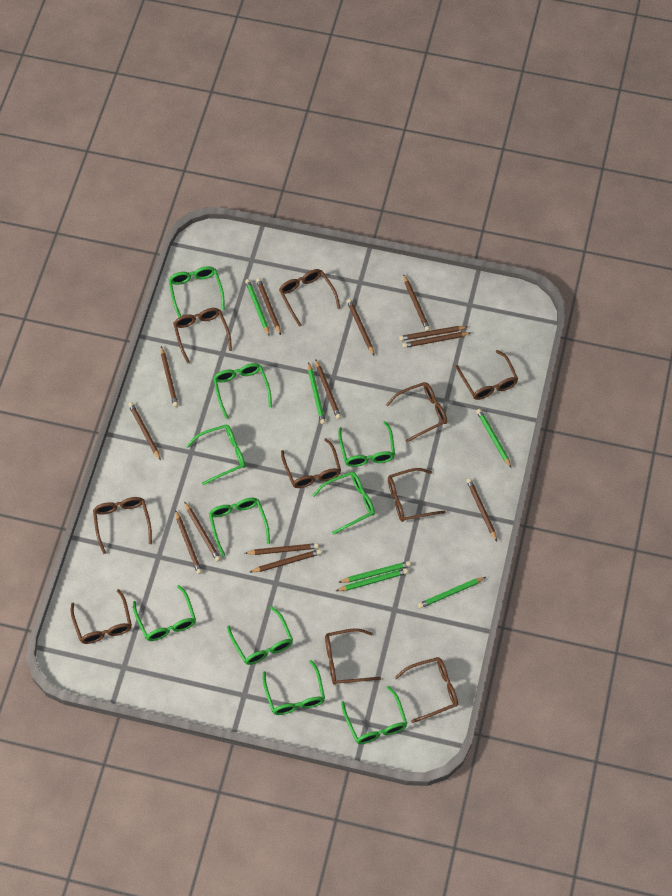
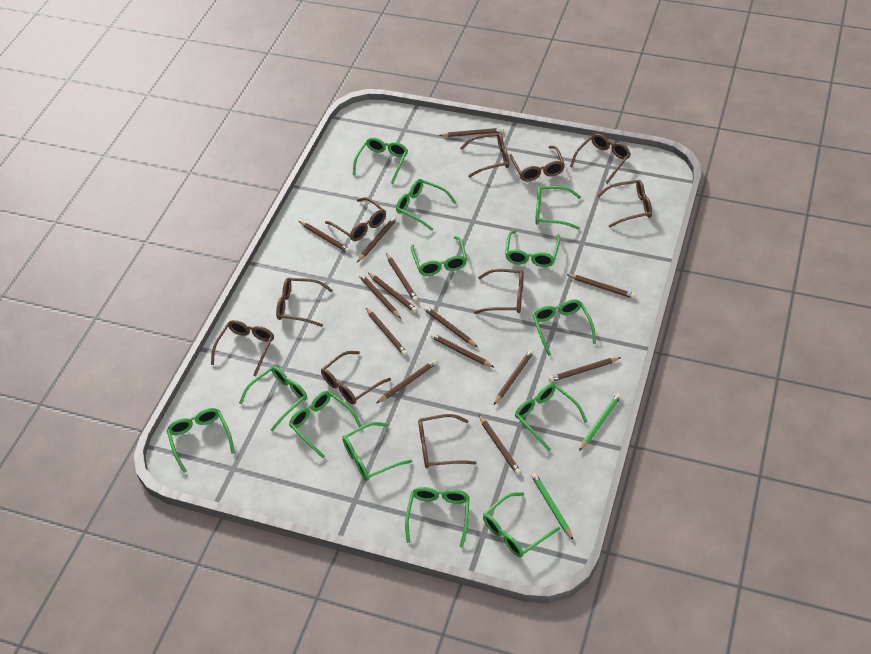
brown pencil: [128,402,161,461] [161,346,178,407] [175,510,202,574] [184,501,221,562] [245,543,319,555] [250,549,322,572] [256,278,281,335] [316,360,341,419] [347,299,374,355] [399,326,467,341] [402,332,471,348] [403,274,430,331] [466,478,497,541] = 13 -> [299,221,350,253] [357,216,397,262] [359,274,401,319] [366,308,407,356] [368,273,418,313] [377,359,437,403] [386,253,418,302] [424,306,477,347] [430,333,495,368] [439,128,504,137] [479,415,521,475] [494,349,534,405] [549,357,621,382] [566,274,636,299] = 14
green glasses: [133,585,196,641] [168,266,225,317] [186,424,245,485] [209,498,270,557] [213,363,272,419] [227,606,293,665] [263,660,325,715] [313,472,375,535] [338,421,395,467] [341,686,407,744] = 10 -> [167,408,235,473] [239,366,307,432] [289,391,362,458] [342,422,412,481] [353,137,408,184] [396,179,457,231] [405,487,470,548] [411,236,467,276] [483,492,560,557] [505,230,560,267] [515,384,587,451] [532,299,596,356] [535,186,581,230] = 13
green pencil: [245,279,270,336] [308,362,326,424] [336,568,408,591] [338,561,411,583] [418,577,486,608] [476,409,511,468] = 6 -> [531,473,574,541] [579,394,621,451] = 2

